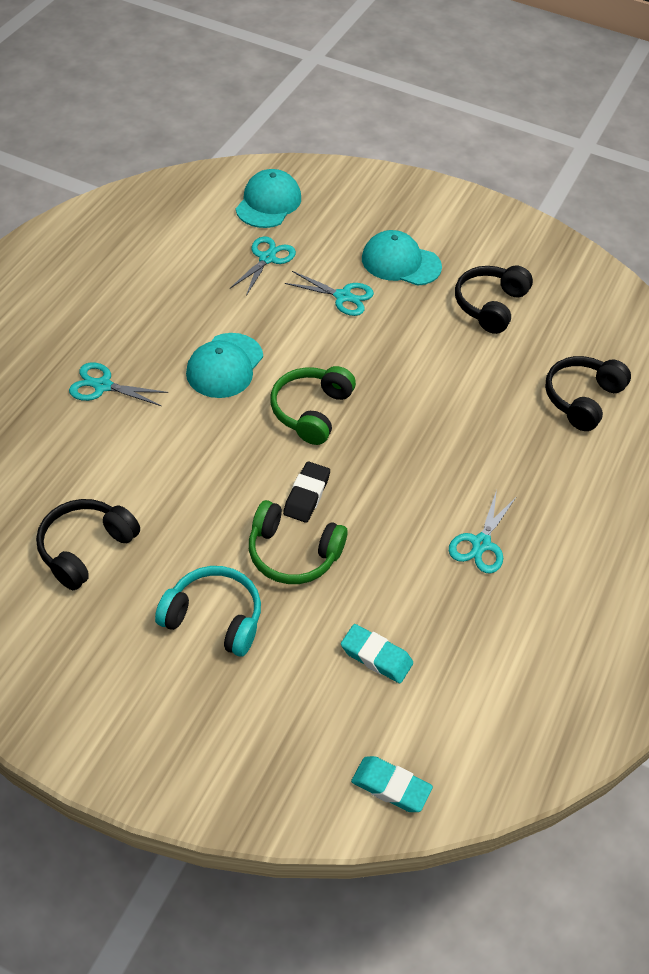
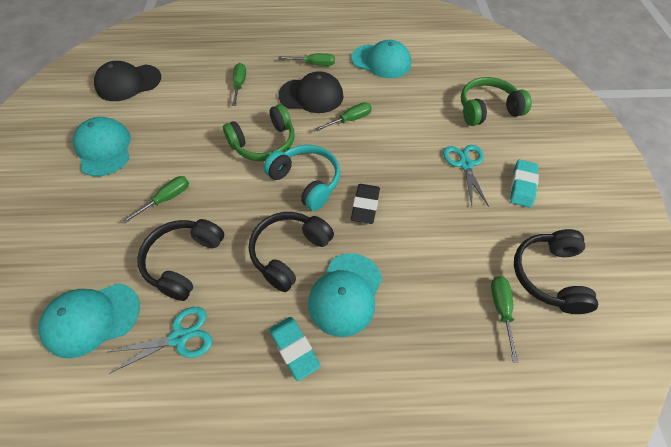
black cap: none = 0 -> [94,61,161,101] [278,71,343,113] = 2
green screwdriver: none = 0 -> [122,176,189,223] [232,63,246,106] [278,53,335,66] [315,102,372,131] [491,276,519,362] = 5
turquoise cap: [186,333,263,398] [236,169,301,228] [362,230,442,286] = 3 -> [38,283,140,358] [73,117,131,176] [308,253,382,337] [351,40,411,78] = 4
turquoise scissors: [69,362,168,406] [230,236,296,296] [285,271,374,316] [449,490,517,573] = 4 -> [109,307,212,373] [443,145,489,207] = 2

